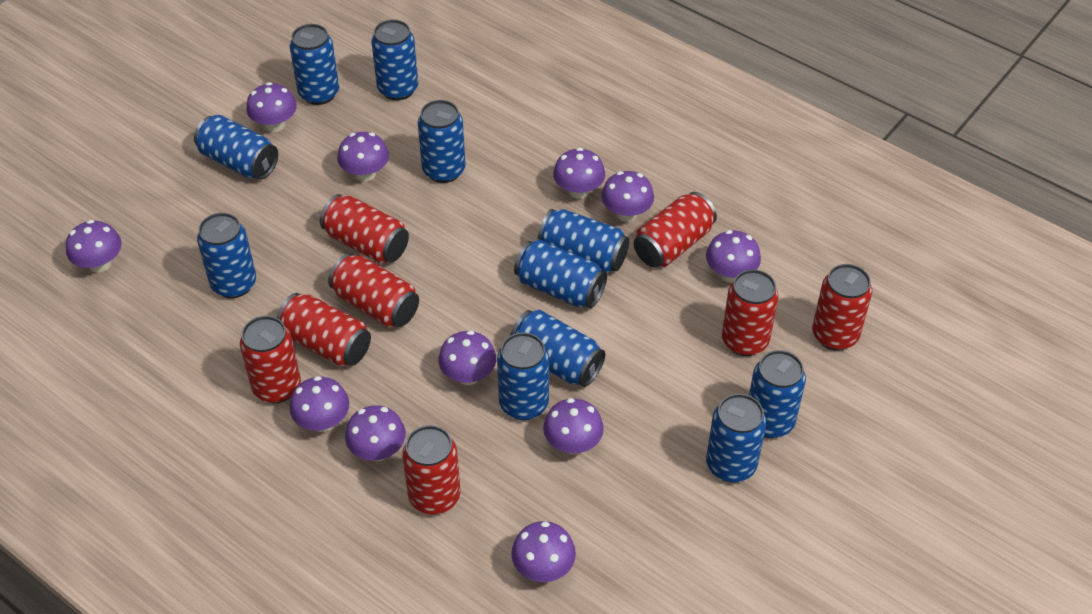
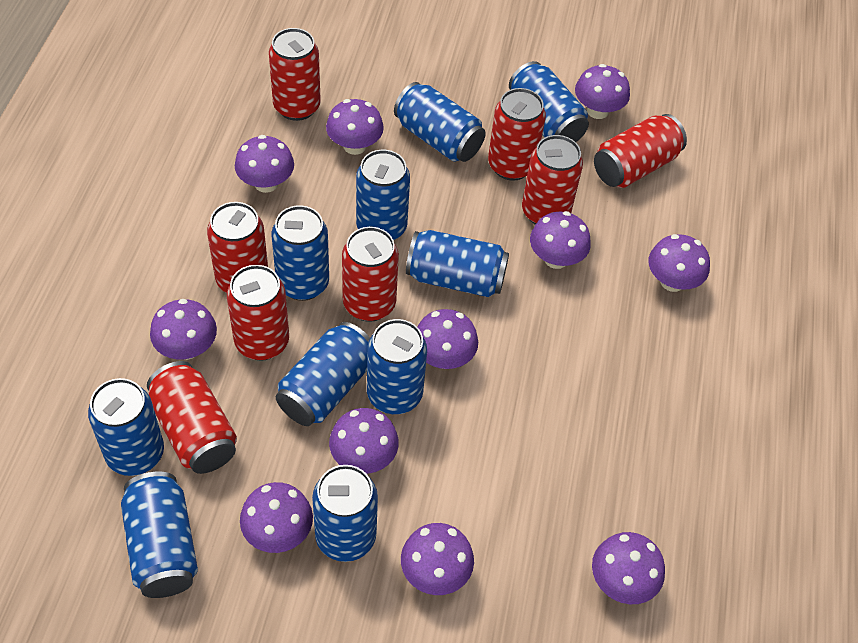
blue can: [194,115,278,180] [197,213,256,298] [290,24,339,105] [371,19,418,101] [418,100,466,183] [497,332,549,420] [510,310,605,387] [514,239,607,308] [538,209,629,273] [706,394,766,483] [749,350,806,438] = 11 -> [88,378,164,476] [121,472,198,598] [271,205,329,301] [276,322,370,426] [312,465,378,562] [356,150,410,240] [367,319,427,414] [394,82,486,162] [406,230,509,297] [509,61,589,142] = 10

